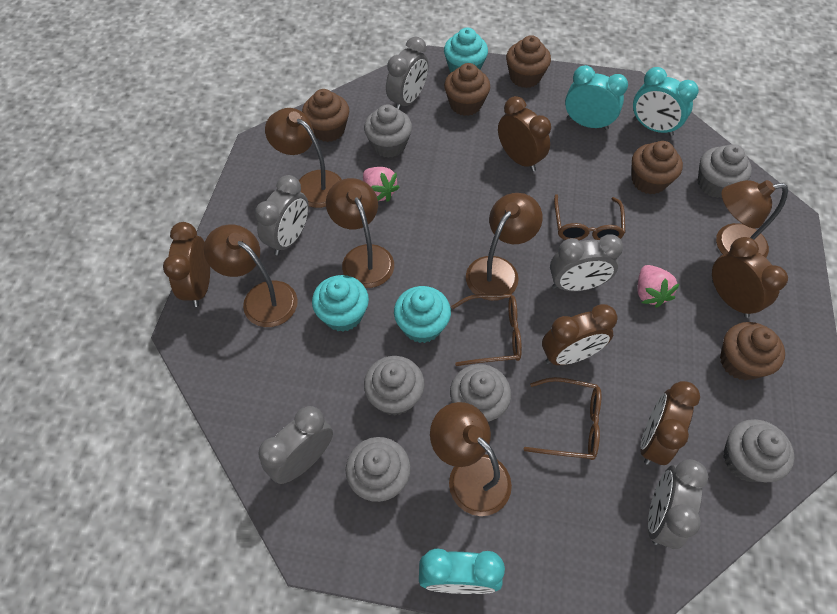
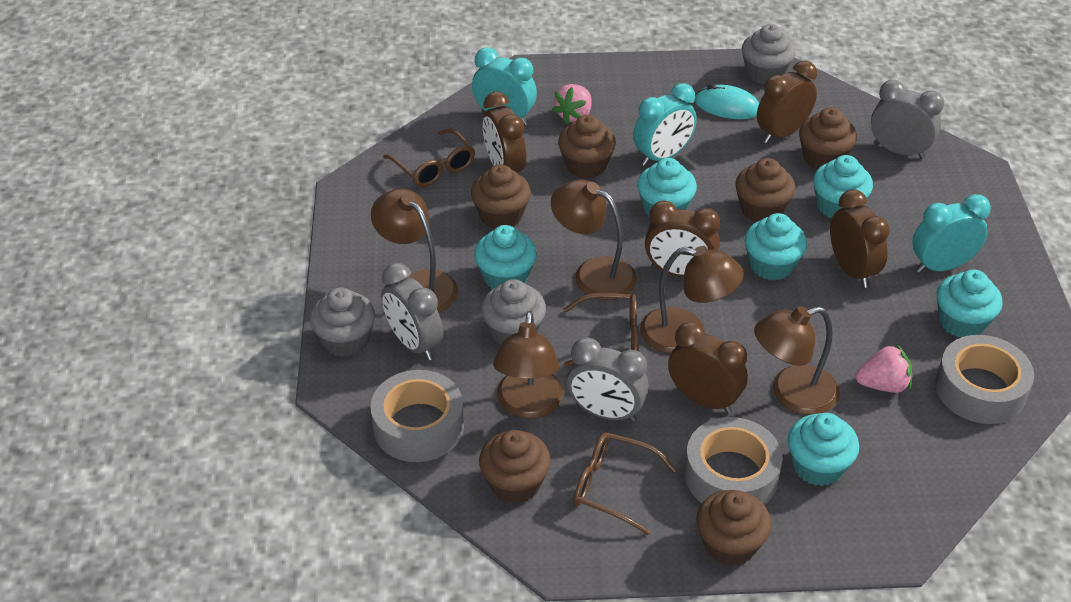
brown cupcake: [302,89,349,142] [444,63,490,116] [506,35,551,88] [632,141,683,194] [720,322,785,381] = 5 -> [471,164,531,229] [479,430,551,504] [558,115,616,178] [696,490,771,566] [735,158,795,222] [799,107,857,169] = 6
brown lamp: [204,224,298,327] [265,108,342,208] [326,178,394,288] [430,402,512,516] [466,193,543,301] [716,180,788,258] = 6 -> [371,188,458,312] [493,311,563,418] [551,179,637,300] [640,246,744,354] [754,306,840,415] = 5
grey clock: [255,175,309,255] [258,406,333,484] [386,36,429,110] [550,234,623,291] [648,459,709,549] = 5 -> [381,263,443,360] [567,337,649,422] [871,80,944,159] = 3
grey cupcake: [346,437,411,502] [364,104,412,158] [364,356,425,416] [450,364,511,422] [698,144,752,198] [723,419,794,482] = 6 -> [310,287,375,357] [481,279,546,345] [742,24,796,84] = 3
grey tape: none = 0 -> [370,370,464,462] [684,417,783,505] [935,335,1034,424] = 3
turquoise cupcake: [312,275,369,332] [394,286,451,343] [444,28,488,73] = 3 -> [474,225,537,289] [637,158,697,217] [745,213,807,280] [788,413,859,486] [813,155,873,218] [937,270,1003,337] = 6
turquoise mouse: none = 0 -> [695,84,759,119] = 1

